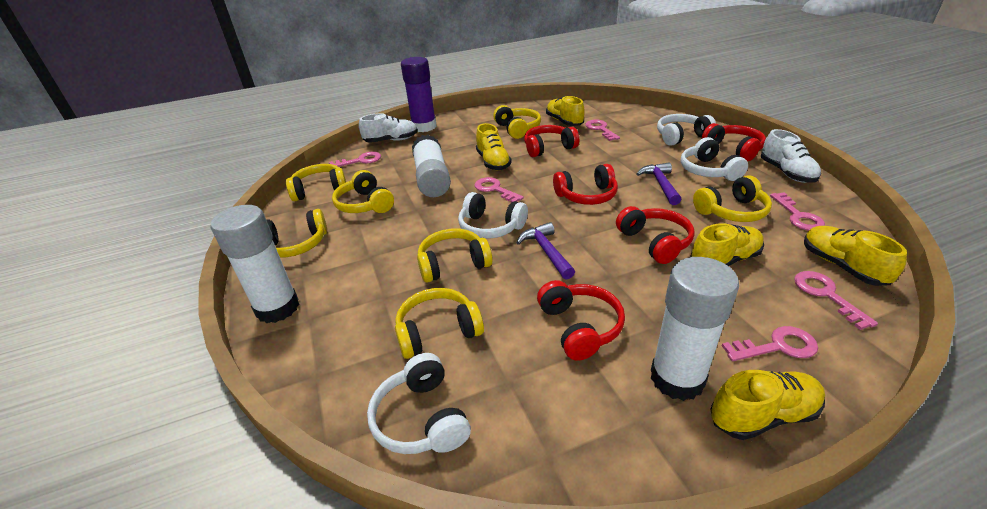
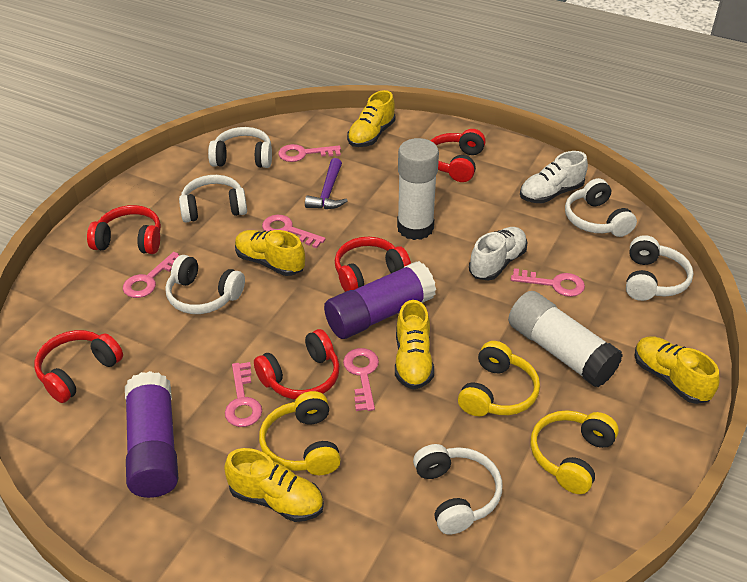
purple glue stick: [401,57,437,132] = 1 -> [125,371,178,498] [324,261,436,339] = 2
purple hammer: [517,222,575,280] [637,163,681,205] = 2 -> [305,158,347,209] = 1
white glue stick: [211,205,299,323] [412,135,451,197] [651,257,739,401] = 3 -> [397,138,439,240] [508,291,623,387] = 2
white headphones: [367,353,471,454] [458,192,528,239] [657,114,716,146] [681,137,748,181] = 4 -> [165,255,245,314] [179,175,247,223] [208,127,272,168] [413,444,502,534] [565,178,637,237] [626,235,693,301] = 6
yellow headphones: [267,209,327,257] [286,164,346,201] [332,170,394,213] [395,288,484,359] [417,229,493,283] [493,105,541,139] [693,175,772,222] = 7 -> [259,391,341,475] [458,341,540,416] [530,410,619,494] = 3

